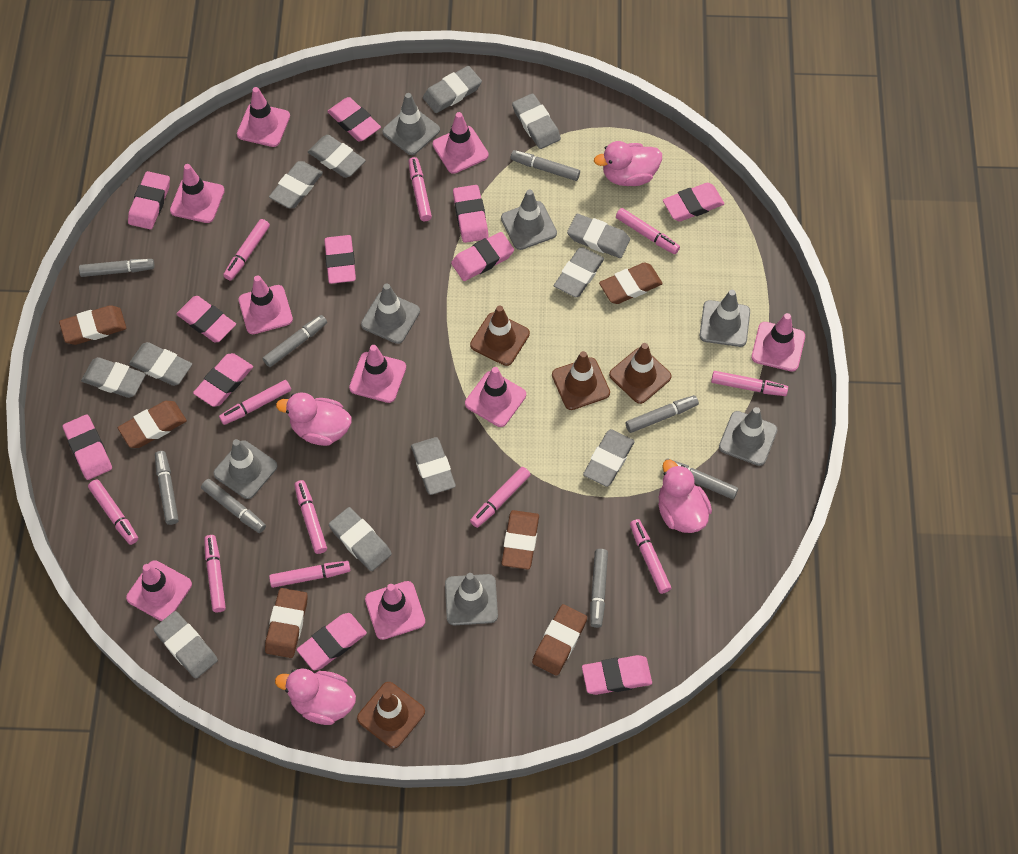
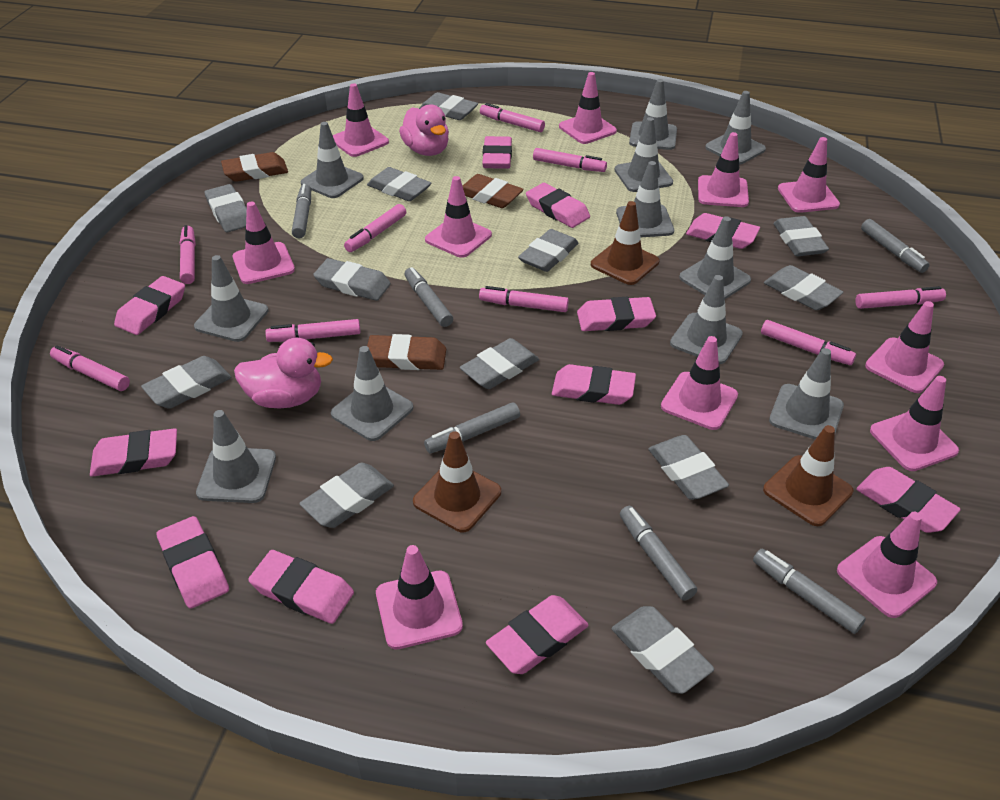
brown eraser: [59,305,126,345] [118,401,187,448] [265,588,308,658] [502,510,539,570] [532,604,587,676] [599,262,663,304] = 6 -> [221,152,288,182] [367,334,446,370] [463,174,524,208] = 3
brown traffic cone: [357,682,425,749] [470,305,530,366] [552,351,610,410] [609,343,672,404] = 4 -> [413,431,501,532] [591,201,659,285] [763,425,853,526] = 3
grey marker: [79,259,155,277] [155,451,179,525] [201,479,266,533] [263,315,327,367] [511,150,580,181] [590,549,608,628] [626,395,699,433] [662,458,738,499] = 8 -> [292,184,311,238] [405,267,453,327] [424,402,520,453] [620,506,697,601] [753,549,866,634] [861,219,929,273] = 6
grey traffic cone: [213,439,278,499] [361,284,420,344] [382,93,440,155] [445,573,498,625] [501,189,557,250] [700,290,750,347] [719,407,778,466] = 7 -> [194,255,268,342] [196,410,276,503] [301,122,364,198] [331,346,413,441] [614,117,673,192] [616,161,674,237] [629,79,677,150] [670,275,743,364] [679,216,751,300] [705,91,766,165] [769,348,844,439] = 11
pink duck: [275,668,356,725] [276,392,352,446] [594,141,662,186] [658,460,712,533] = 4 -> [234,338,333,409] [399,104,449,156] = 2
pink marker: [88,480,138,545] [204,535,226,612] [219,380,291,425] [223,219,270,281] [269,561,350,588] [294,480,327,554] [408,157,432,221] [470,467,531,528] [616,208,680,254] [630,519,671,594] [711,371,788,396] = 11 -> [50,345,130,391] [180,225,196,284] [265,319,361,342] [344,204,406,252] [479,286,569,312] [480,103,545,132] [533,148,607,172] [761,320,856,365] [855,286,946,309] = 9
pink traffic cone: [126,560,192,621] [170,164,225,223] [237,87,290,147] [238,275,293,334] [349,345,406,403] [365,581,425,640] [433,112,489,174] [465,367,526,427] [751,313,805,372] = 9 -> [233,202,295,284] [333,83,389,157] [376,545,463,649] [425,176,492,258] [559,72,617,144] [661,336,738,430] [698,132,749,207] [778,137,840,213] [837,512,937,618] [865,301,944,393] [870,376,959,471] = 11

